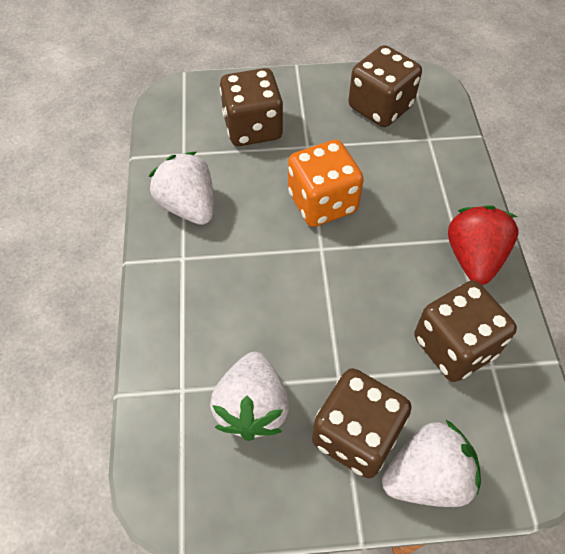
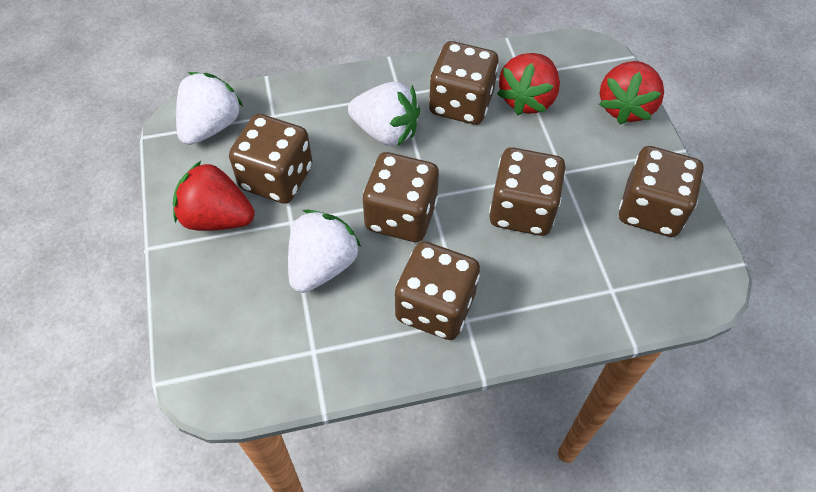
brown dice: [220,68,283,146] [312,368,412,478] [348,45,422,127] [414,280,517,382] = 4 -> [229,114,313,204] [363,152,439,242] [395,241,480,340] [429,41,499,125] [489,147,566,236] [619,146,704,237] = 6
orange dice: [288,140,364,227] = 1 -> none = 0
red strawberry: [448,205,518,285] = 1 -> [173,161,255,231] [497,53,560,115] [599,61,664,124] = 3

